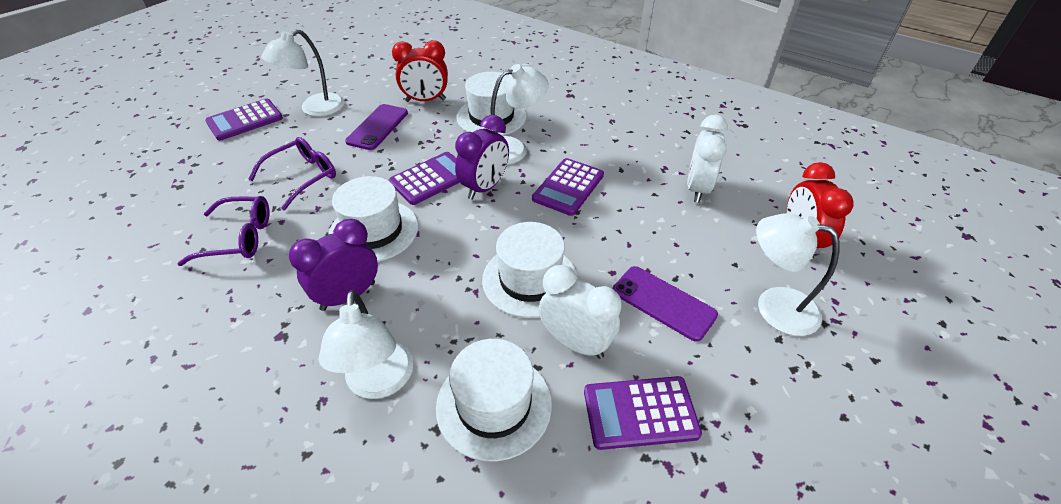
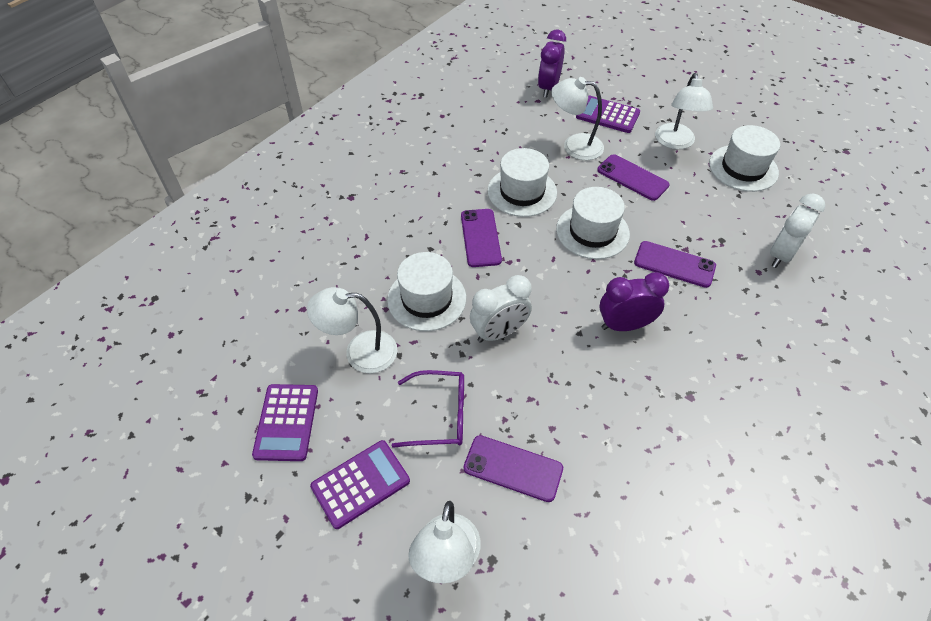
purple calculator: [205,99,283,141] [389,152,460,205] [532,158,604,216] [584,376,702,450] = 4 -> [252,384,318,461] [310,440,410,529] [576,95,640,133] = 3
purple glasses: [178,196,269,266] [248,137,336,210] = 2 -> [392,370,464,448] = 1
purple phone: [345,104,408,150] [613,266,718,342] = 2 -> [461,209,502,267] [464,435,563,502] [597,154,670,201] [634,241,716,288] = 4
red clock: [392,40,448,102] [787,162,854,259] = 2 -> none = 0

